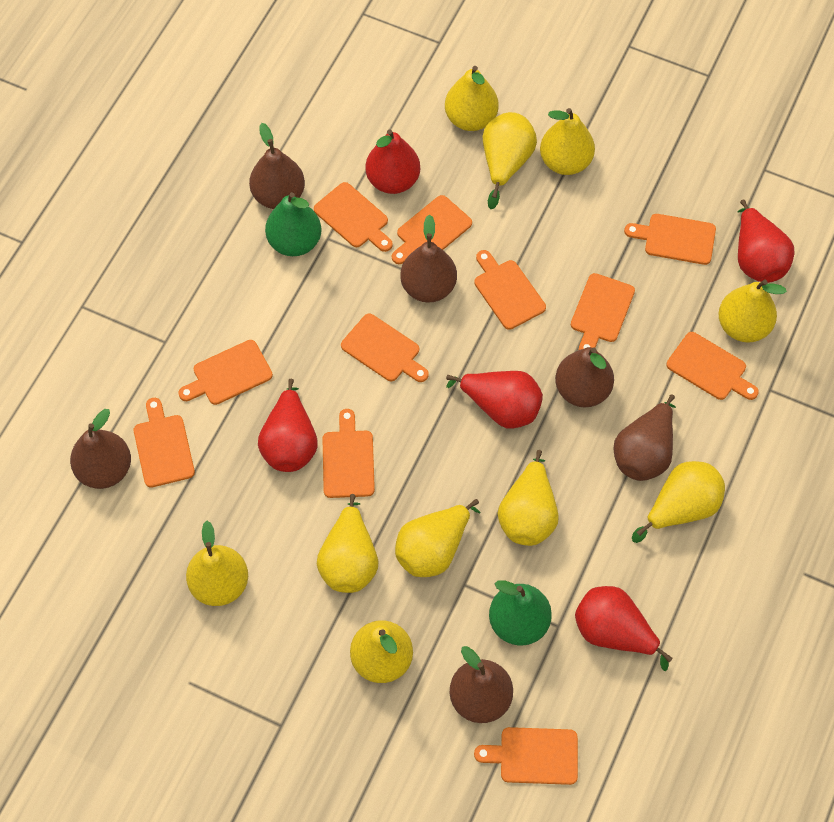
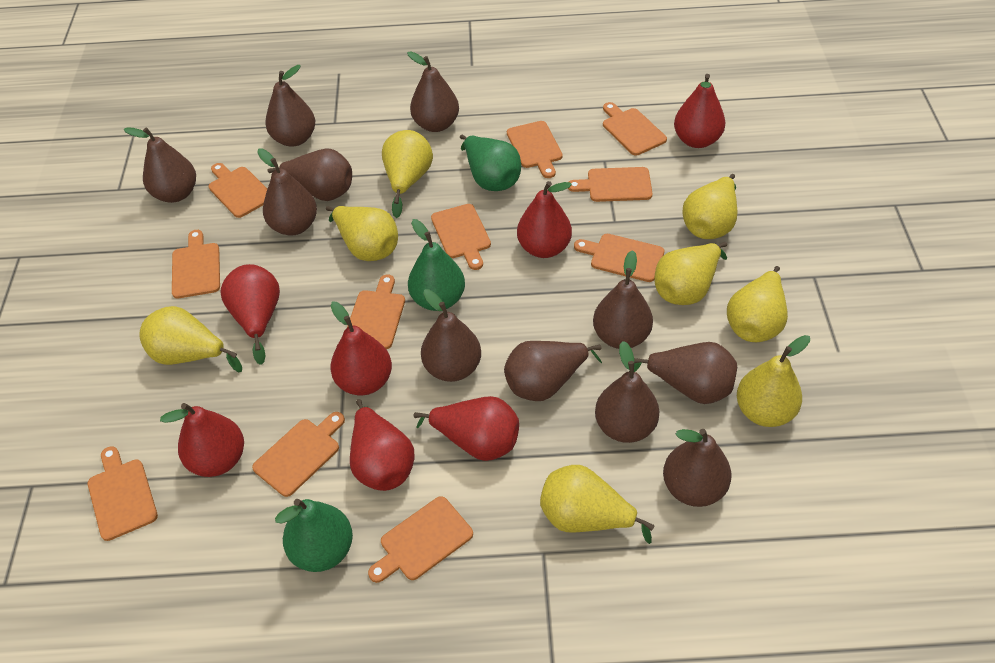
brown pear: [70,409,131,489] [249,123,305,209] [400,215,457,303] [450,646,513,723] [555,347,614,407] [614,394,676,481] = 6 -> [124,127,196,203] [257,148,317,236] [265,65,315,147] [267,148,352,201] [407,51,459,132] [421,289,481,382] [504,341,602,401] [593,250,653,349] [595,341,659,443] [634,342,737,404] [663,429,732,507] = 11
green pear: [265,192,321,256] [489,580,552,645] = 2 -> [275,499,353,572] [408,219,465,311] [460,135,521,191] = 3
red pear: [258,379,318,472] [366,129,420,194] [446,371,543,429] [575,586,673,671] [737,199,794,283] = 5 -> [160,403,244,477] [221,264,280,365] [330,302,392,395] [350,399,414,491] [413,396,519,461] [517,181,572,258] [674,74,725,148] = 7
yellow pear: [186,521,248,606] [317,494,378,593] [350,620,413,683] [395,499,481,577] [445,66,499,131] [482,112,537,209] [498,450,559,546] [540,108,595,175] [632,461,725,543] [718,279,787,343] = 10 -> [139,306,242,372] [326,206,398,261] [382,130,433,218] [540,465,655,544] [655,242,727,305] [682,174,738,239] [727,266,788,342] [737,335,810,427] = 8

